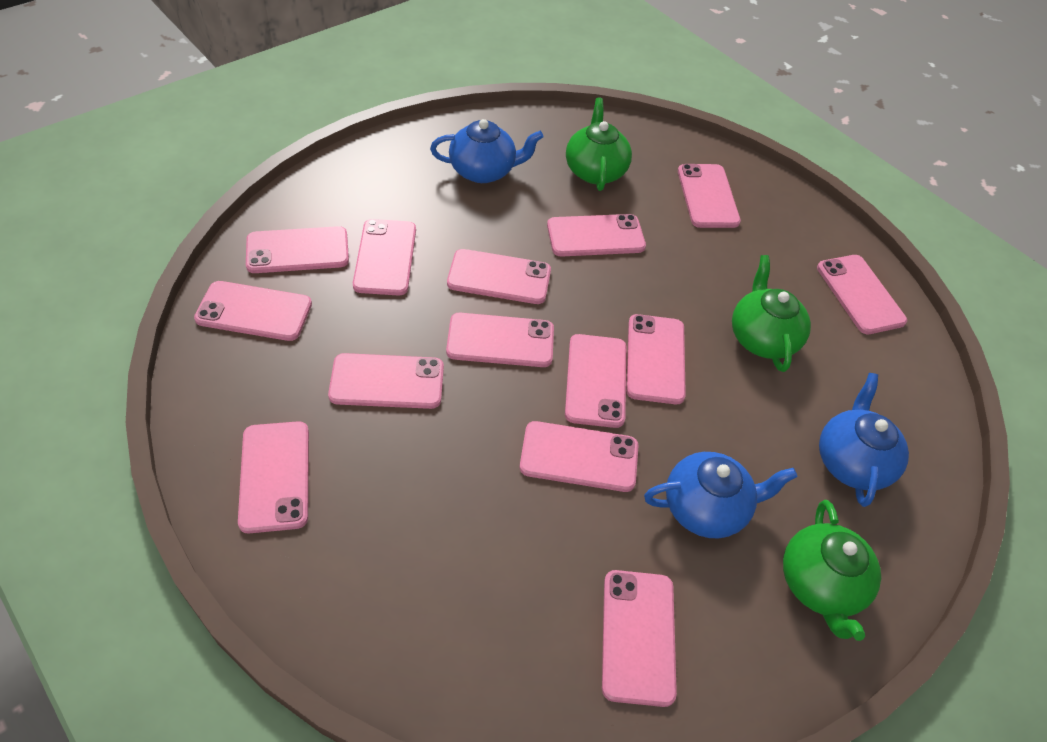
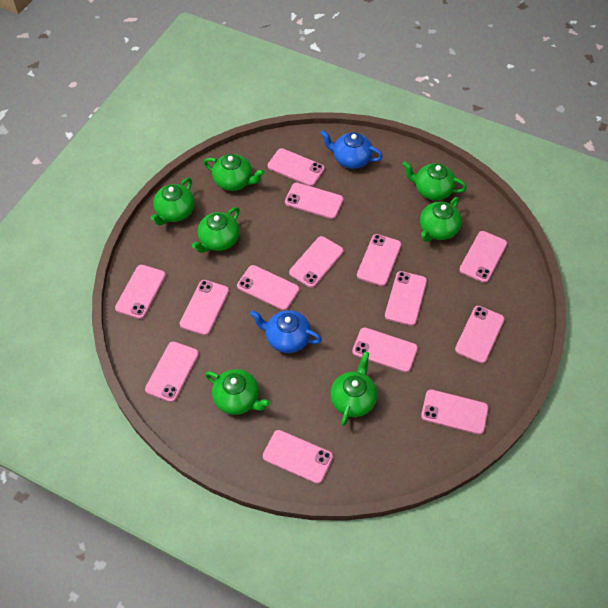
blue teapot: [430,119,543,183] [644,452,797,538] [819,373,909,507] = 3 -> [250,310,322,353] [320,130,383,169] = 2
green teapot: [566,98,632,191] [732,255,811,372] [783,500,881,641] = 3 -> [150,178,195,225] [192,207,240,253] [204,154,264,191] [205,369,270,415] [330,352,378,426] [402,161,467,200] [420,197,462,242] = 7

